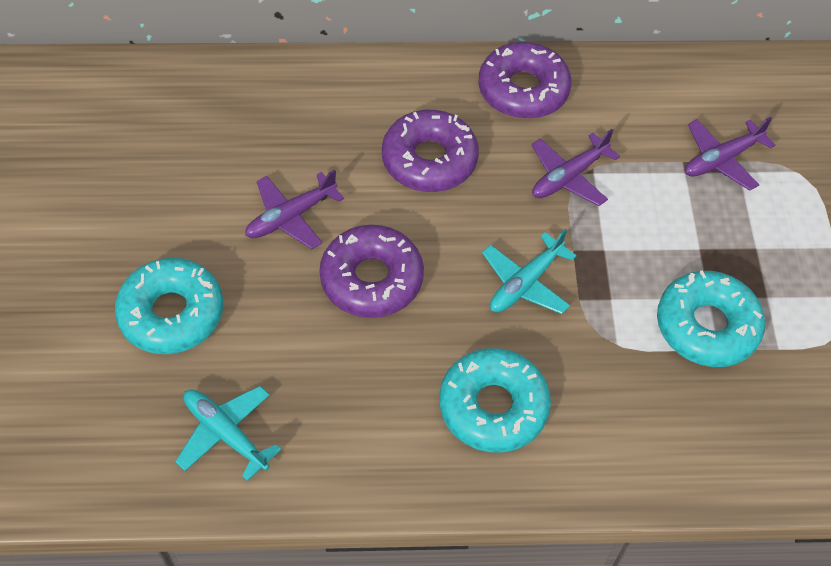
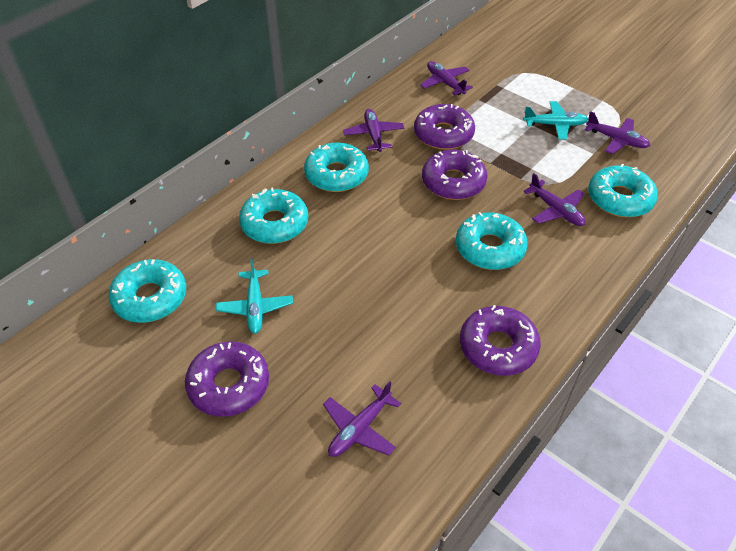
purple donut: [319,225,424,318] [382,110,479,192] [479,42,572,119] = 3 -> [185,342,269,417] [414,104,475,150] [422,150,488,200] [460,305,541,376] = 4
purple plane: [245,169,344,249] [531,129,620,206] [685,117,775,191] = 3 -> [323,381,401,457] [343,109,404,152] [420,61,473,95] [523,173,586,226] [585,111,651,154] = 5
turquoise donut: [115,258,223,354] [439,348,551,453] [657,270,765,367] = 3 -> [109,259,186,323] [239,188,309,244] [304,143,369,192] [456,212,528,270] [588,164,658,217] = 5

